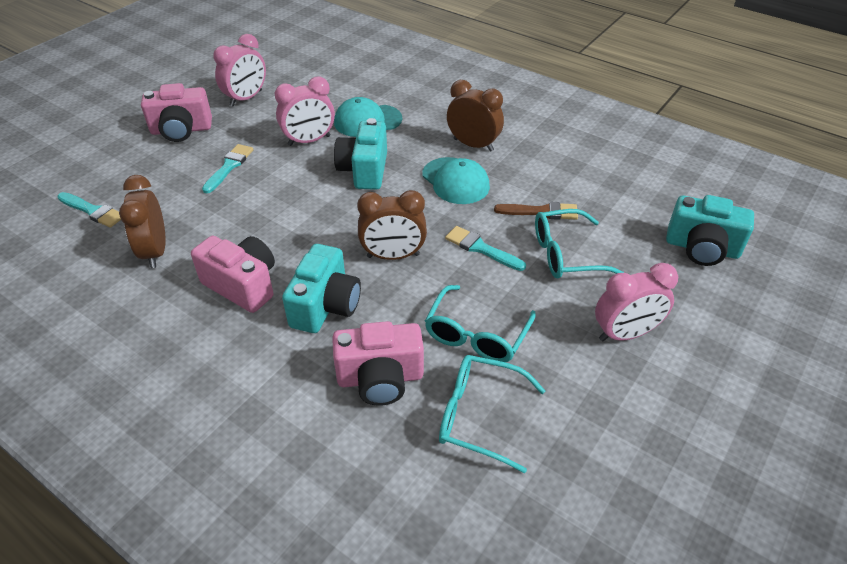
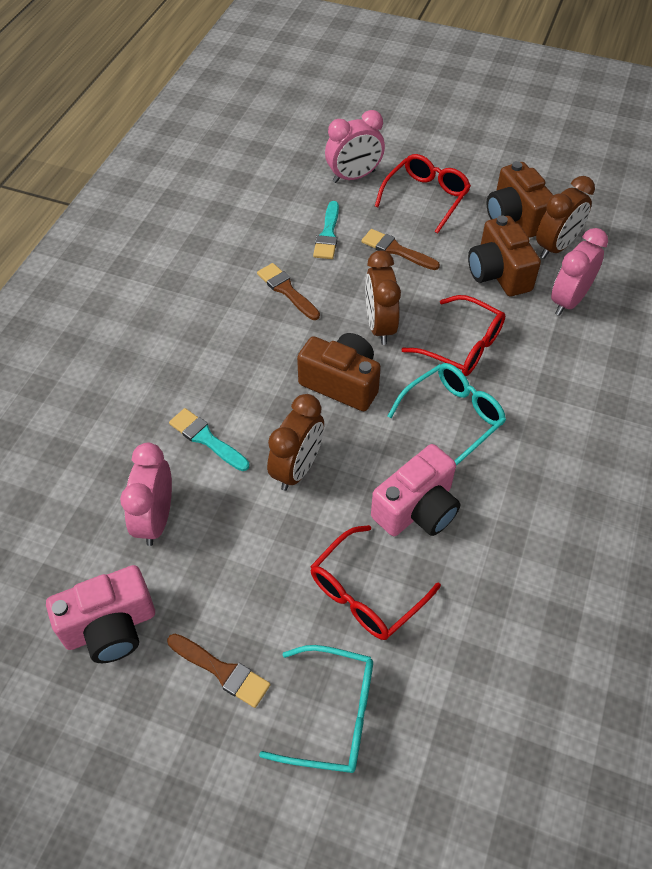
brown brush: [494,202,578,220] = 1 -> [167,634,270,708] [257,263,320,320] [361,229,440,270] = 3
brown camera: none = 0 -> [297,333,381,411] [468,215,541,296] [487,161,553,238] = 3
pink camera: [141,83,212,142] [191,236,275,313] [332,321,424,406] = 3 -> [46,565,155,663] [371,444,461,536] = 2
red glasses: none = 0 -> [310,525,441,640] [375,154,471,234] [401,295,505,376] = 3
turquoise brush: [57,192,121,228] [202,144,254,193] [445,226,526,271] = 3 -> [169,408,249,471] [313,201,339,259] = 2
turquoise camera: [282,244,361,333] [334,118,387,190] [666,195,754,266] = 3 -> none = 0
turquoise cap: [334,97,402,137] [422,157,490,204] = 2 -> none = 0
turquoise glasses: [425,285,536,362] [439,355,546,473] [535,209,624,278] = 3 -> [259,645,373,773] [387,363,506,466] = 2

